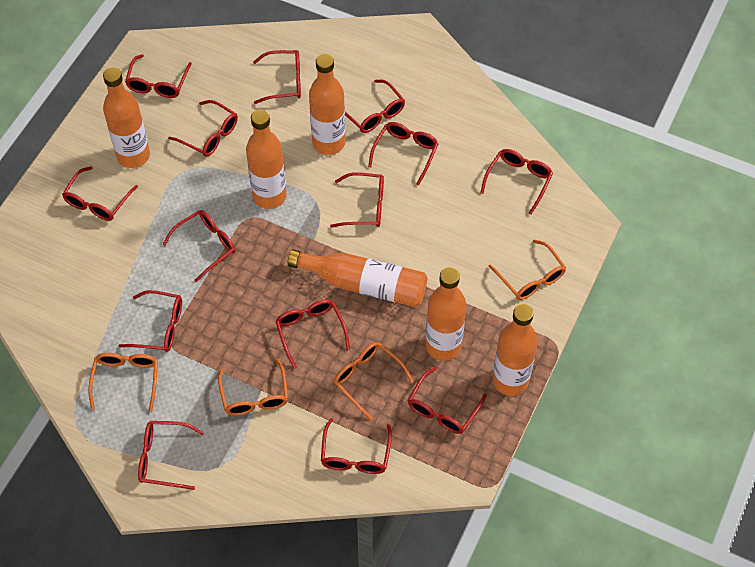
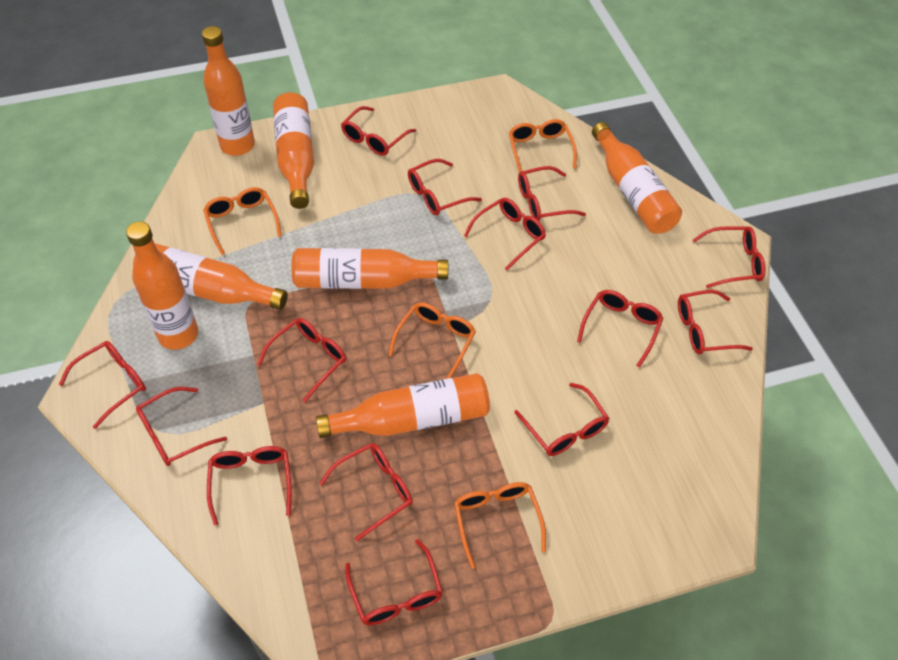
orange bottle: [103,67,150,168] [246,110,287,209] [288,249,427,307] [309,54,346,155] [425,267,466,361] [492,304,538,396] = 6 -> [126,221,198,350] [133,243,288,310] [202,26,255,156] [273,92,314,209] [292,248,448,289] [316,373,490,438] [592,122,682,234] = 7

